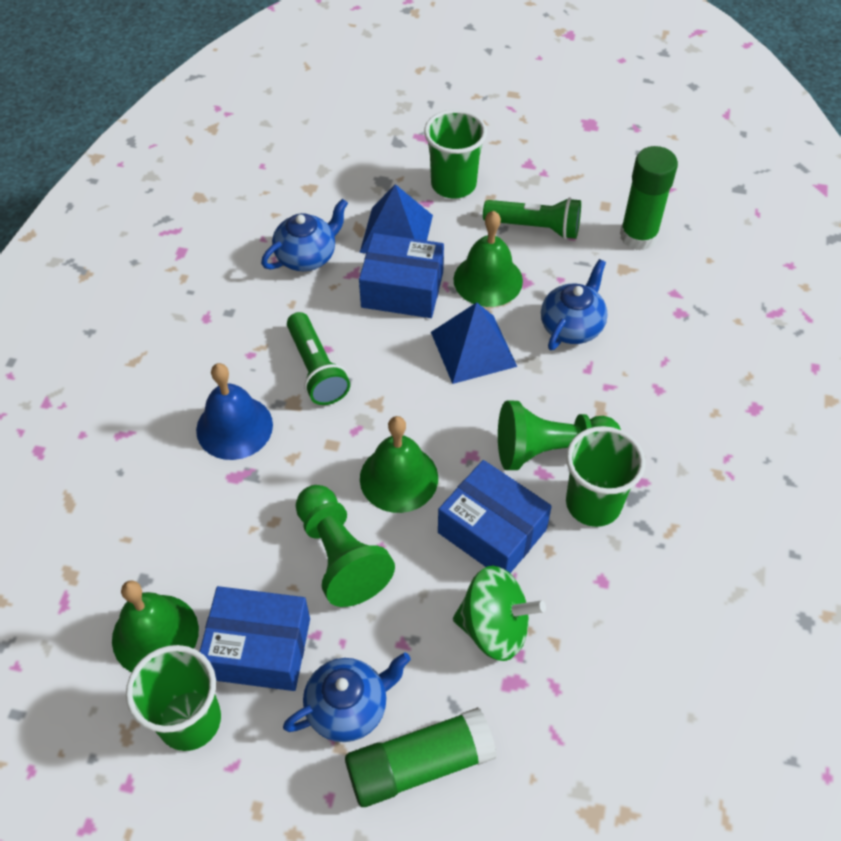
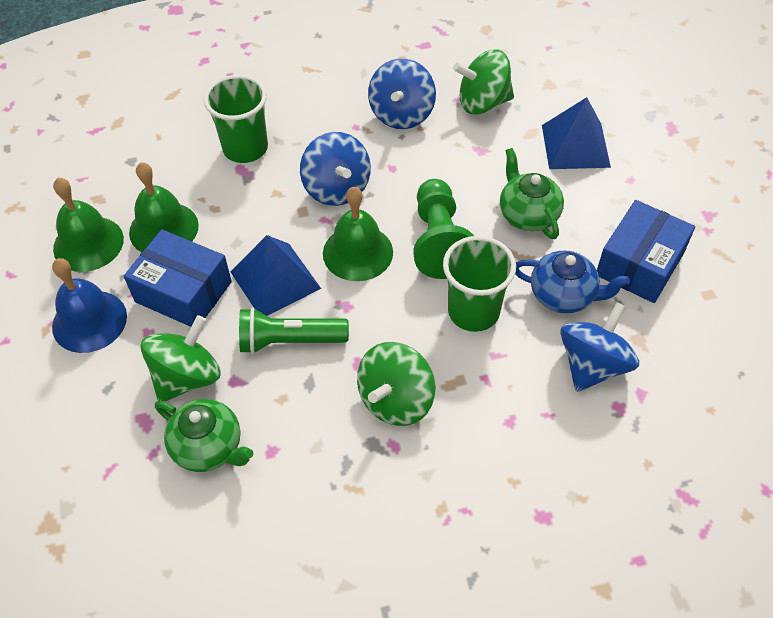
blue box: [200,586,310,691] [359,233,444,318] [438,460,552,573] = 3 -> [124,230,232,327] [597,200,695,303] = 2
blue spinning top: none = 0 -> [300,132,371,206] [368,59,436,129] [560,302,639,392] = 3
blue teapot: [261,199,348,271] [283,652,411,742] [541,259,608,350] = 3 -> [515,251,630,313] = 1
green cup: [126,645,221,751] [424,109,487,199] [566,426,645,527] = 3 -> [203,75,268,163] [443,236,516,332] = 2
green flashlight: [287,312,350,405] [483,198,581,239] = 2 -> [239,307,349,354] = 1
green glue stick: [345,707,497,807] [620,146,678,250] = 2 -> none = 0
green pawn: [296,485,395,607] [498,401,621,470] = 2 -> [413,179,474,279] = 1
green spinning top: [453,566,546,661] = 1 -> [141,315,220,402] [357,342,435,426] [453,49,514,114] = 3
green teapot: none = 0 -> [155,399,253,472] [500,148,564,239] = 2

